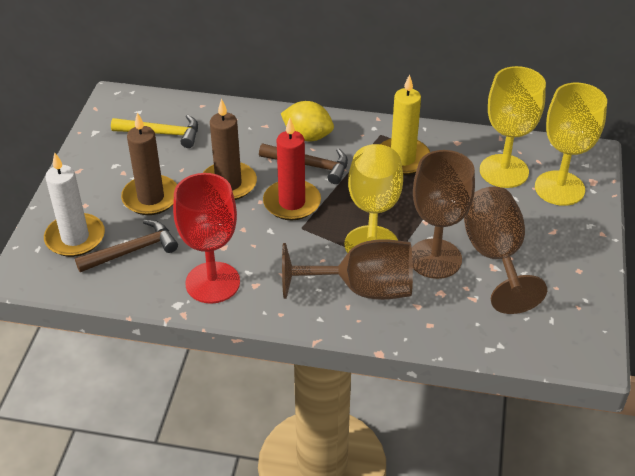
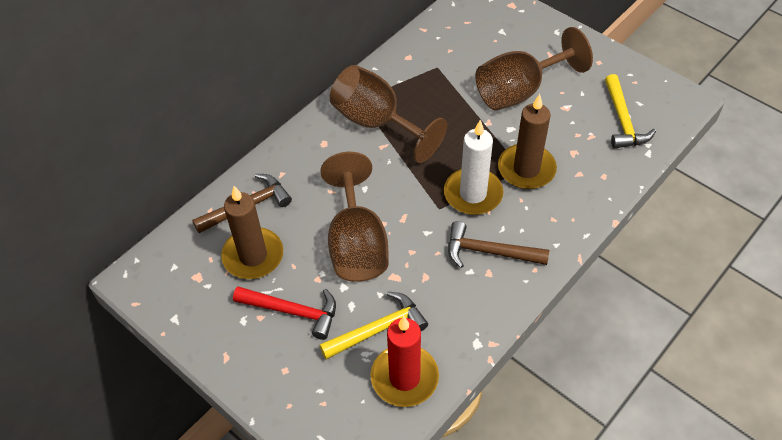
red goblet: [173,173,240,304] = 1 -> none = 0
red hammer: none = 0 -> [233,286,336,340] = 1
yellow candle: [381,74,430,175] = 1 -> none = 0
yellow goblet: [345,144,403,253] [480,66,546,188] [535,83,607,206] = 3 -> none = 0
yellow hammer: [111,115,198,148] = 1 -> [319,291,428,360] [605,74,656,149] = 2
yellow lemon: [281,101,334,142] = 1 -> none = 0

